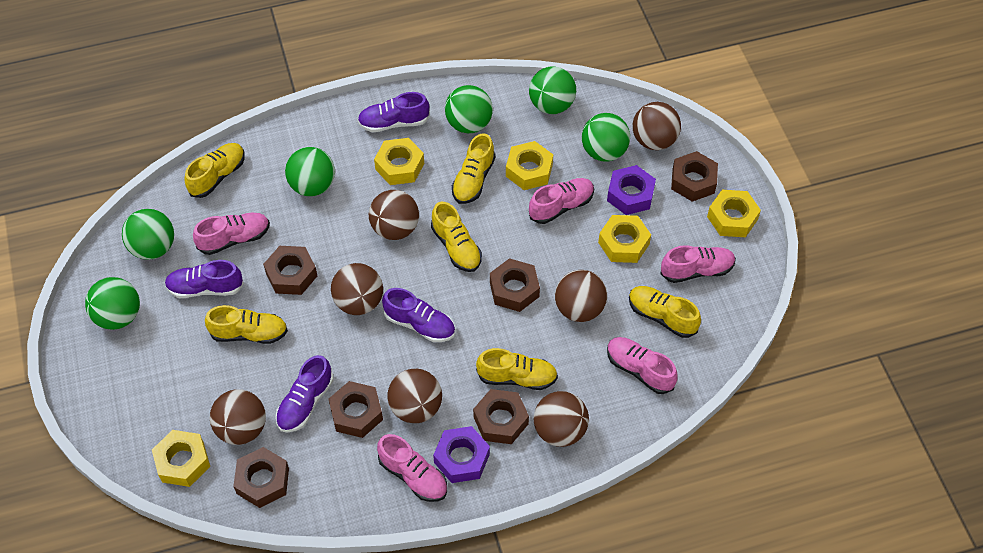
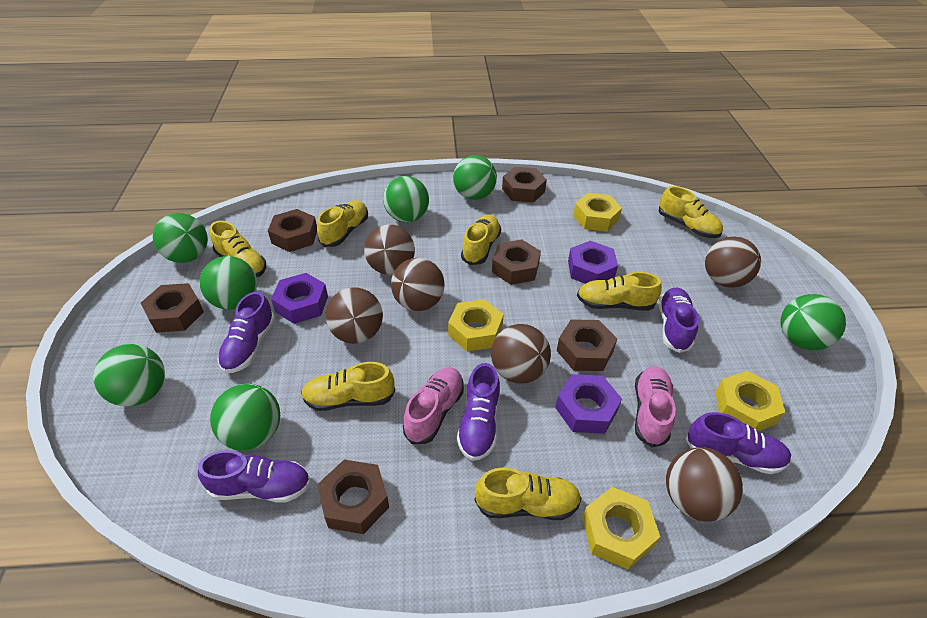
brown ball: [209,390,266,445] [331,263,383,315] [369,190,419,240] [387,369,442,423] [534,391,589,447] [555,270,607,322] [633,102,681,150] = 7 -> [326,287,383,344] [364,224,415,275] [391,258,445,311] [491,324,551,383] [666,447,743,522] [705,237,761,288] = 6
green ball: [85,277,140,330] [122,209,174,260] [285,147,335,196] [445,85,493,133] [529,66,576,114] [582,113,630,162] = 6 -> [93,344,165,406] [153,213,208,263] [200,256,257,310] [210,384,280,450] [383,176,429,222] [453,155,497,200] [780,294,846,350] = 7
pink shoe: [193,213,270,255] [377,434,447,502] [529,178,594,224] [607,337,678,394] [660,245,736,283] = 5 -> [403,367,464,444] [635,366,676,447] = 2
purple nut: [433,426,490,483] [607,165,656,215] = 2 -> [271,273,328,324] [555,374,622,434] [568,241,618,284] = 3
purple shoe: [165,260,244,298] [276,355,334,432] [357,92,430,132] [382,288,455,342] = 4 -> [198,450,311,503] [218,292,275,373] [457,363,500,461] [658,288,699,353] [685,412,791,474] = 5
yellow nut: [152,430,210,487] [374,138,424,185] [506,141,553,190] [598,215,651,263] [707,190,761,237] = 5 -> [448,299,504,351] [573,193,622,232] [582,487,660,569] [715,371,785,431] = 4
yellow shoe: [184,143,245,198] [205,305,288,344] [431,202,482,272] [452,133,495,204] [476,348,558,390] [629,286,701,338] = 6 -> [210,221,266,277] [301,362,395,411] [317,200,368,247] [461,215,501,265] [474,467,582,520] [577,272,662,311] [659,186,723,238] = 7

